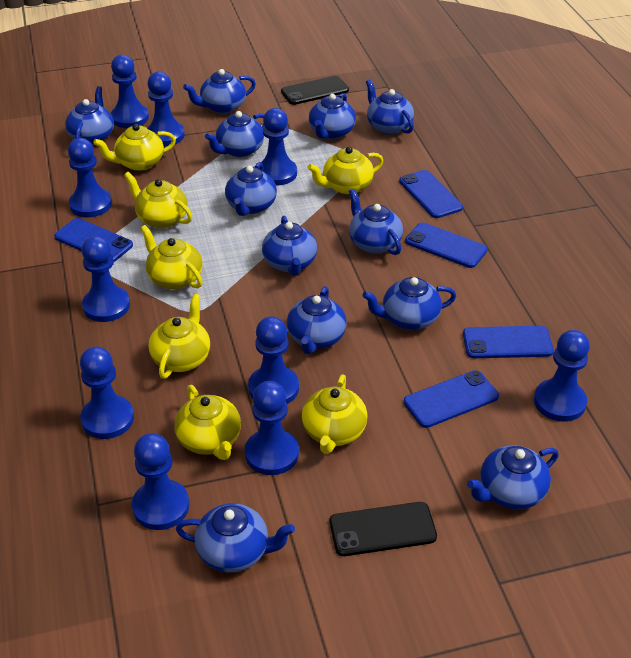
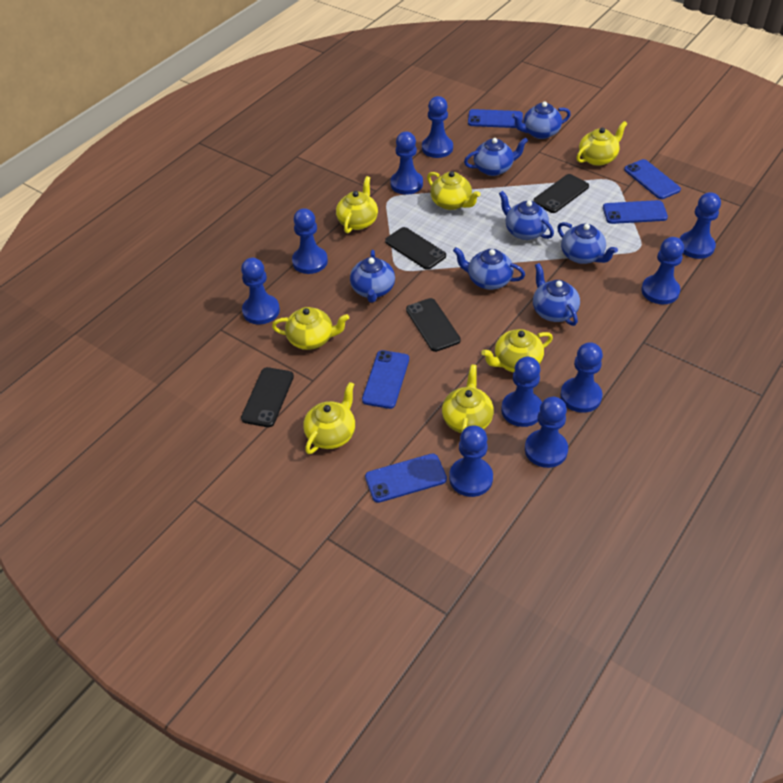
black phone: [281,76,349,105] [330,502,437,556] = 2 -> [241,367,294,427] [385,227,446,270] [406,298,461,352] [533,174,589,213] = 4
blue teapot: [65,86,114,145] [176,503,295,572] [183,69,256,114] [205,111,264,157] [225,162,277,216] [262,216,317,276] [287,286,347,354] [309,93,356,139] [349,189,403,255] [362,277,456,330] [366,80,414,135] [467,445,559,509] = 12 -> [350,250,395,303] [453,247,525,290] [464,138,528,176] [499,191,554,240] [512,101,571,139] [533,263,580,326] [557,222,618,264] = 7

